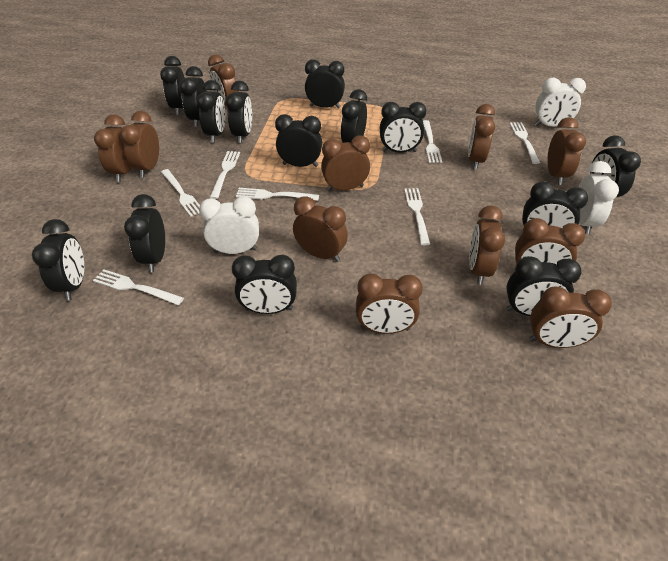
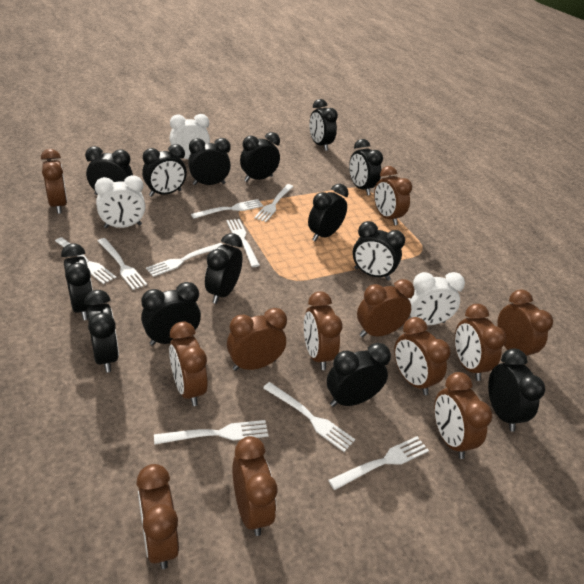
brown clock: [94,114,132,182] [120,111,159,178] [208,54,239,107] [293,196,348,262] [321,135,370,191] [356,273,423,334] [468,104,495,170] [469,206,505,285] [514,218,585,271] [529,286,612,348] [547,117,586,185] = 11 -> [41,149,67,214] [136,464,179,569] [169,321,208,406] [227,308,287,371] [232,436,277,536] [304,291,342,370] [357,279,415,337] [374,166,412,225] [394,317,451,395] [434,372,492,459] [455,304,506,381] [497,290,553,356] = 12
white fork: [93,269,184,305] [161,169,200,217] [210,151,240,199] [236,188,319,201] [404,188,430,245] [423,120,442,163] [510,122,540,164] = 7 -> [55,237,116,284] [98,238,147,290] [146,243,223,277] [154,420,269,445] [191,199,264,219] [226,219,260,267] [254,184,294,222] [263,382,355,452] [328,436,429,490] = 9

